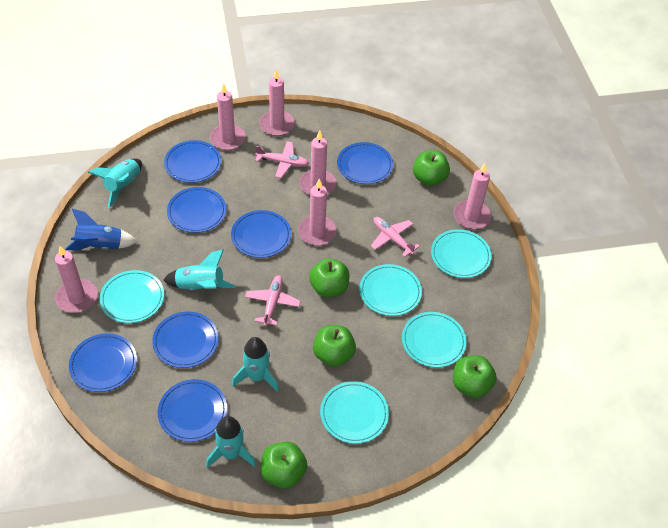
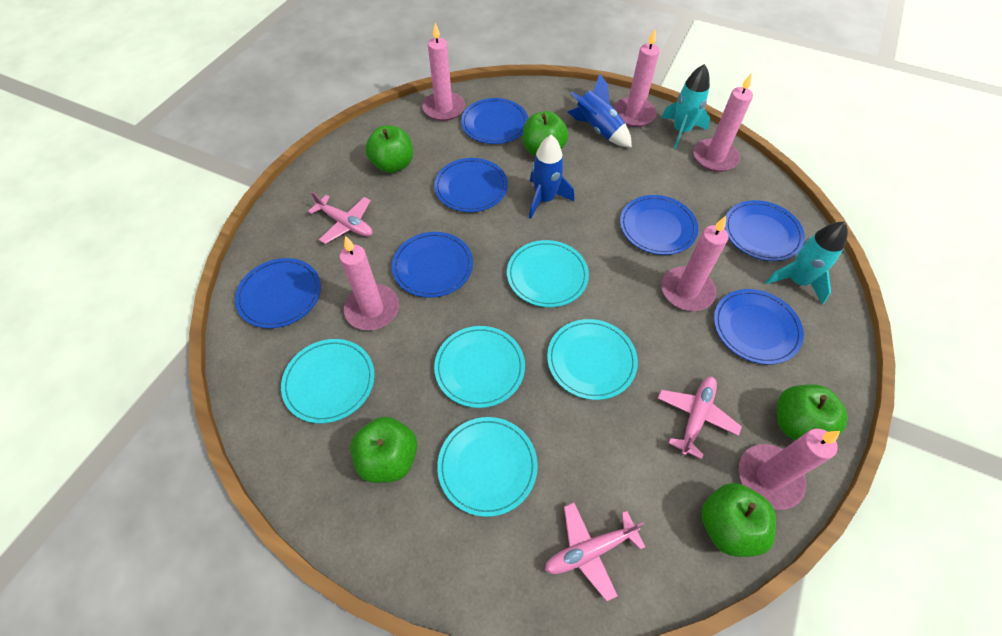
blue rocket: [65,209,138,250] = 1 -> [529,135,574,219] [567,74,632,147] = 2
turquoise rocket: [88,159,142,208] [163,249,236,291] [206,416,256,468] [232,337,279,392] = 4 -> [661,64,710,149] [765,222,848,305] = 2

